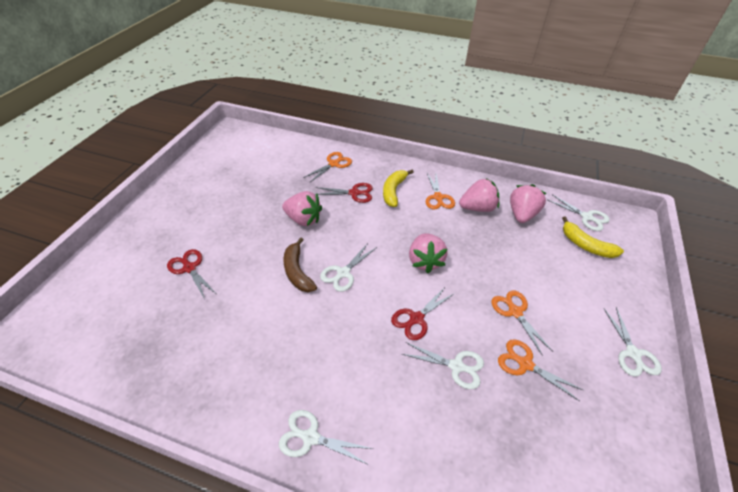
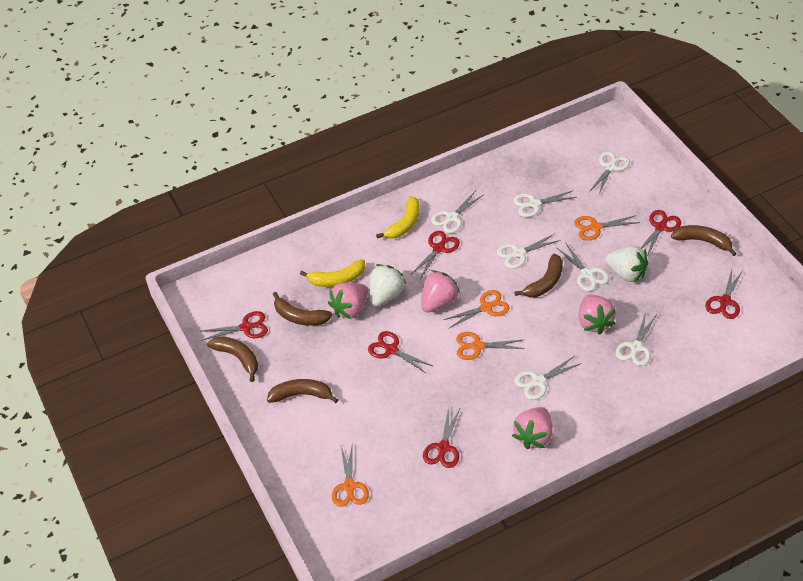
brown banana: [283,237,317,292] = 1 -> [207,336,258,382] [267,379,338,403] [273,292,332,326] [515,254,563,297] [671,225,737,256] = 5
red scissors: [167,249,215,299] [315,183,373,203] [391,287,455,340] = 3 -> [201,311,268,341] [368,331,433,374] [411,231,460,279] [423,407,461,468] [641,210,681,256] [705,269,743,319] = 6
white scissors: [279,410,373,465] [320,243,377,292] [402,342,484,389] [548,194,610,231] [604,307,662,376] = 5 -> [431,190,483,233] [497,234,561,269] [513,190,577,217] [514,356,582,400] [556,242,609,291] [589,151,630,195] [616,312,657,366] = 7
white strawberry: none = 0 -> [369,264,406,306] [605,246,648,282] = 2

